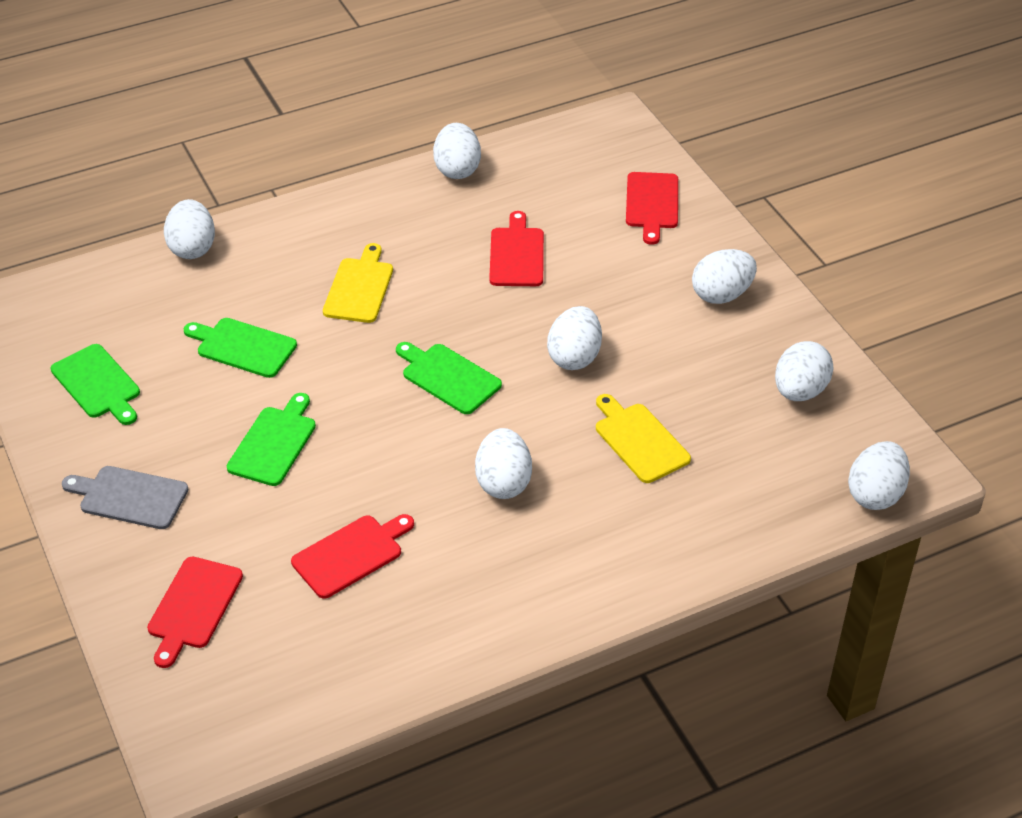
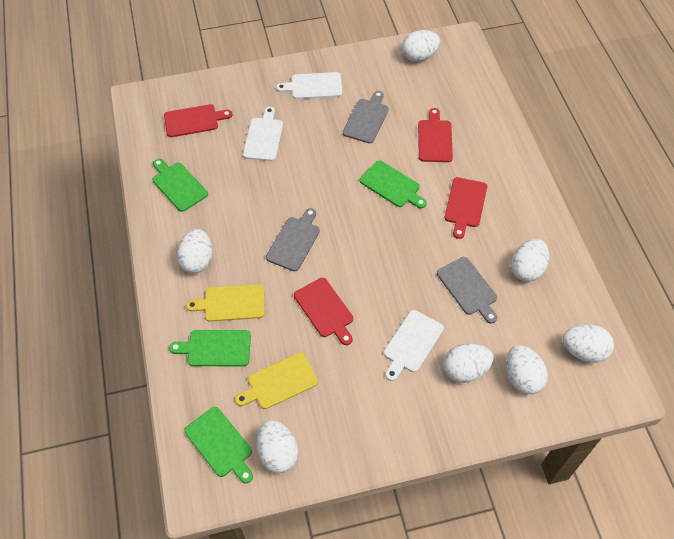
grey cutting board: [62,466,188,529] = 1 -> [266,208,320,271] [343,91,389,143] [437,257,497,324] = 3
white cutting board: none = 0 -> [243,107,283,161] [276,72,342,99] [384,310,444,381] = 3

